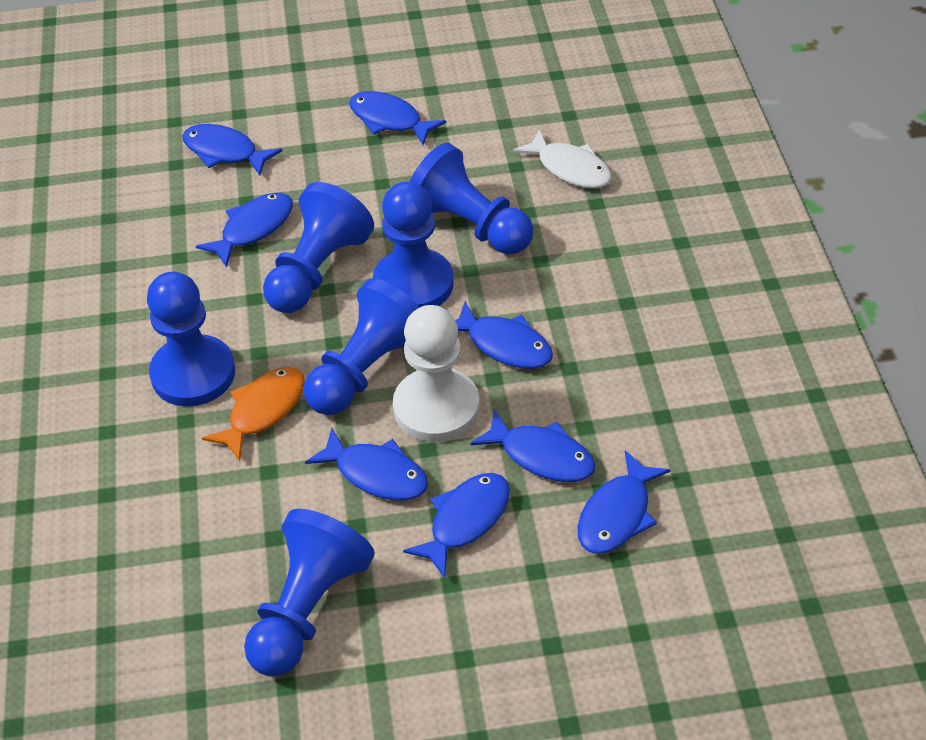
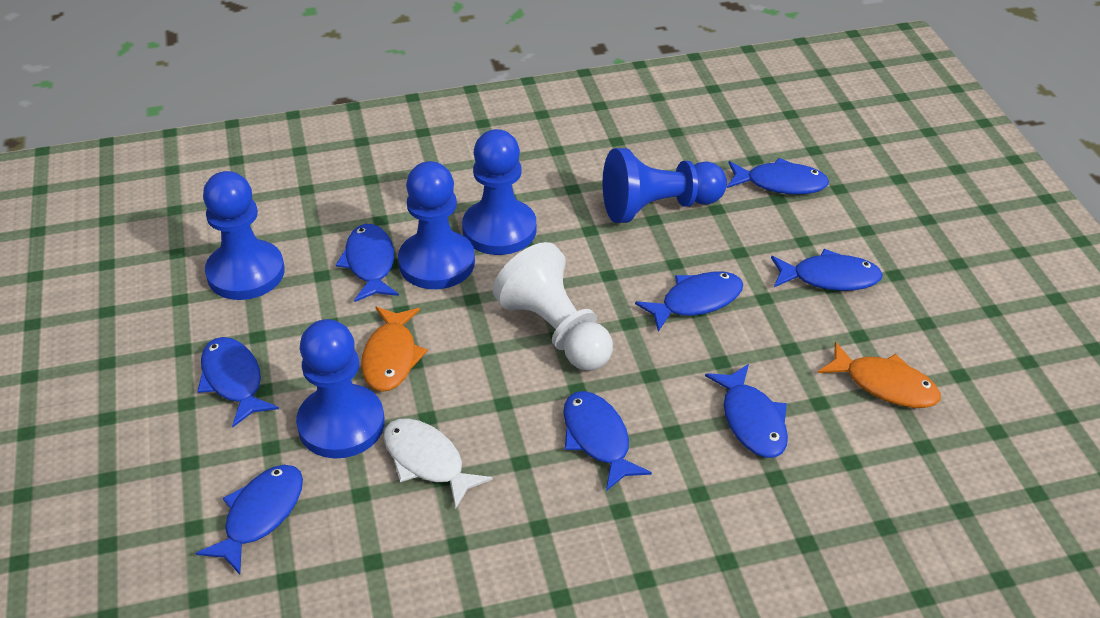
blue pawn: [147,272,235,407] [244,509,375,676] [263,182,374,313] [304,278,420,415] [373,182,454,307] [409,143,534,254] = 6 -> [203,171,285,300] [296,319,385,458] [398,161,475,289] [462,129,536,255] [603,148,727,223] = 5
orange fish: [202,367,305,461] = 1 -> [361,307,428,392] [818,342,941,408] = 2

